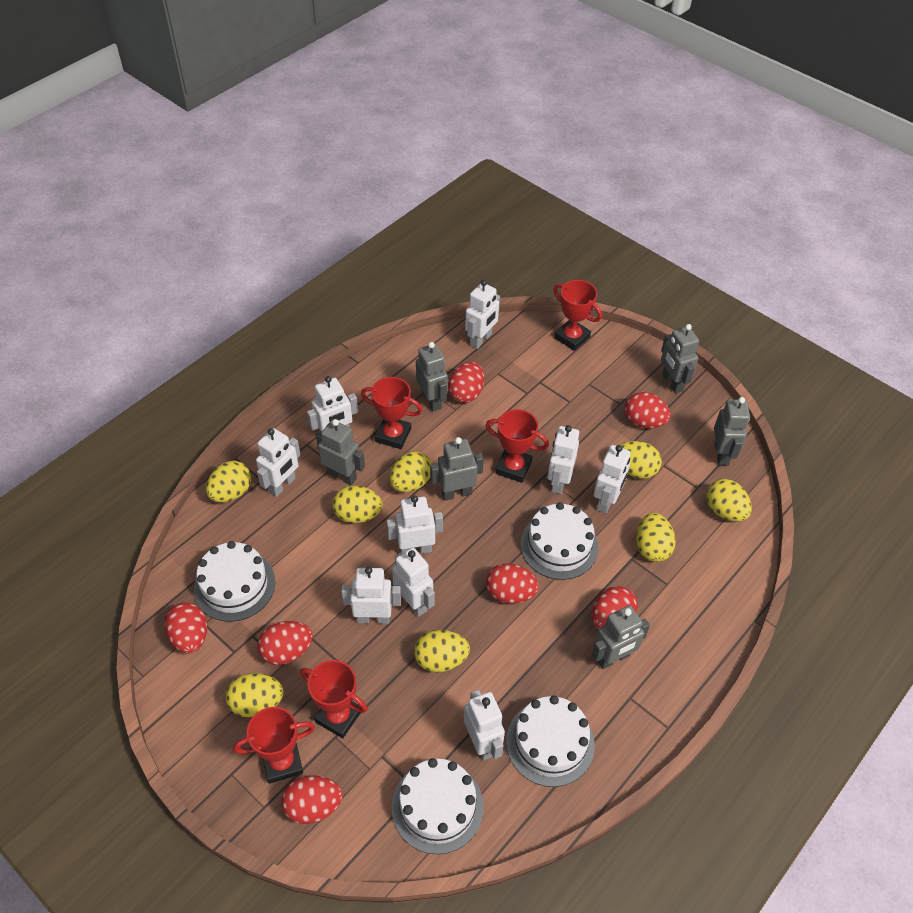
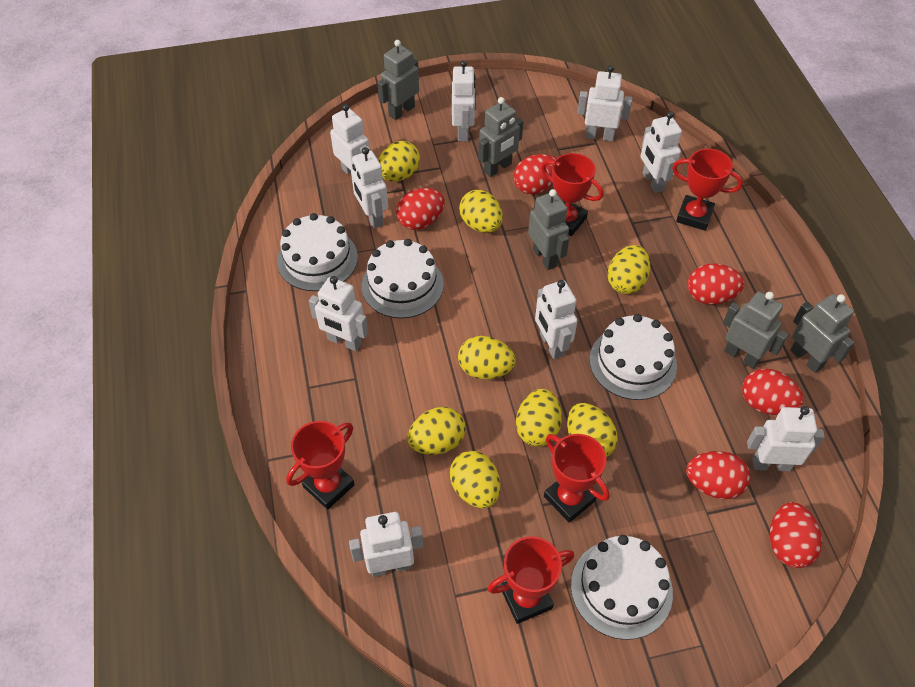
grey robot: [316,419,365,485] [416,342,448,411] [430,437,484,501] [592,605,650,669] [661,324,699,393] [714,397,750,466] = 6 -> [377,40,419,120] [478,97,523,177] [528,189,569,270] [723,291,789,369] [790,294,855,373] = 5
red egg: [164,602,207,653] [257,621,313,665] [281,776,343,824] [448,362,484,403] [486,563,539,604] [592,586,638,629] [624,392,671,428] = 7 -> [396,188,445,230] [513,154,556,194] [686,451,751,499] [688,264,744,305] [742,369,804,415] [770,502,822,568] = 6

